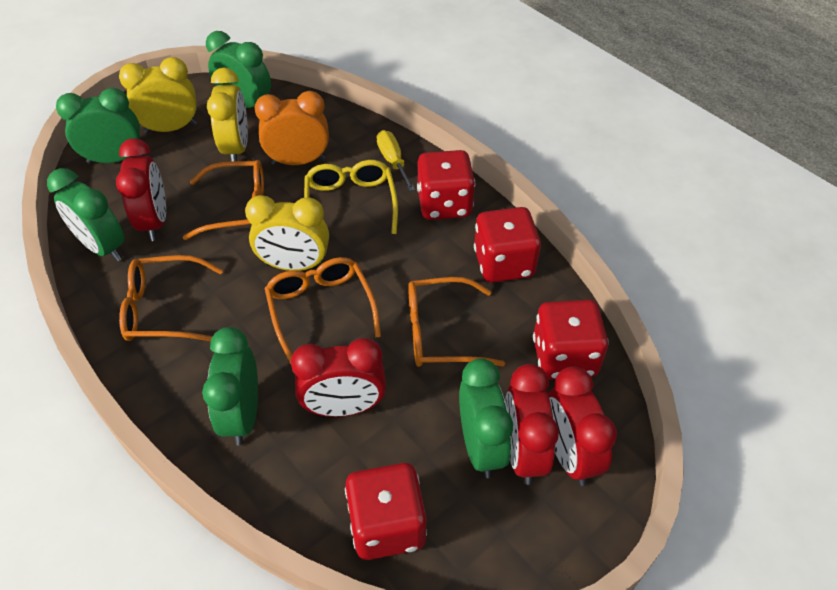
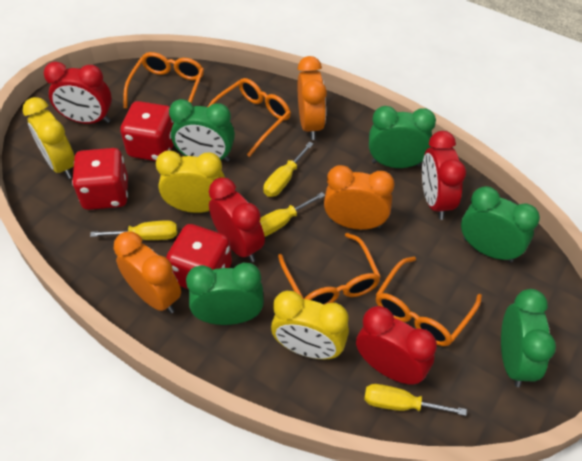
orange clock: [254,91,329,165] = 1 -> [114,231,181,314] [297,56,327,140] [324,165,395,230] = 3
red dice: [345,463,427,560] [417,150,475,220] [474,207,541,283] [533,300,609,380] = 4 -> [72,148,128,210] [120,101,174,161] [166,224,232,289] = 3
yellow glasses: [304,160,398,234] = 1 -> none = 0
yellow screwdriver: [377,130,415,191] = 1 -> [90,220,177,240] [260,192,325,237] [263,142,313,197] [364,384,467,416] = 4

